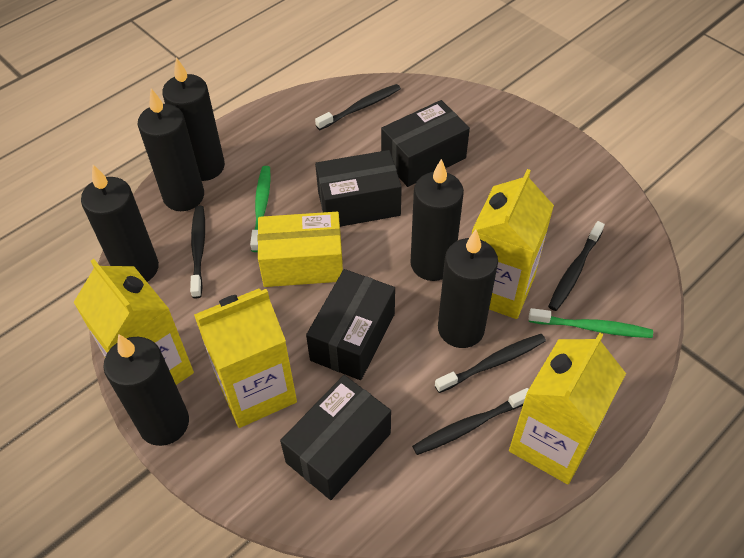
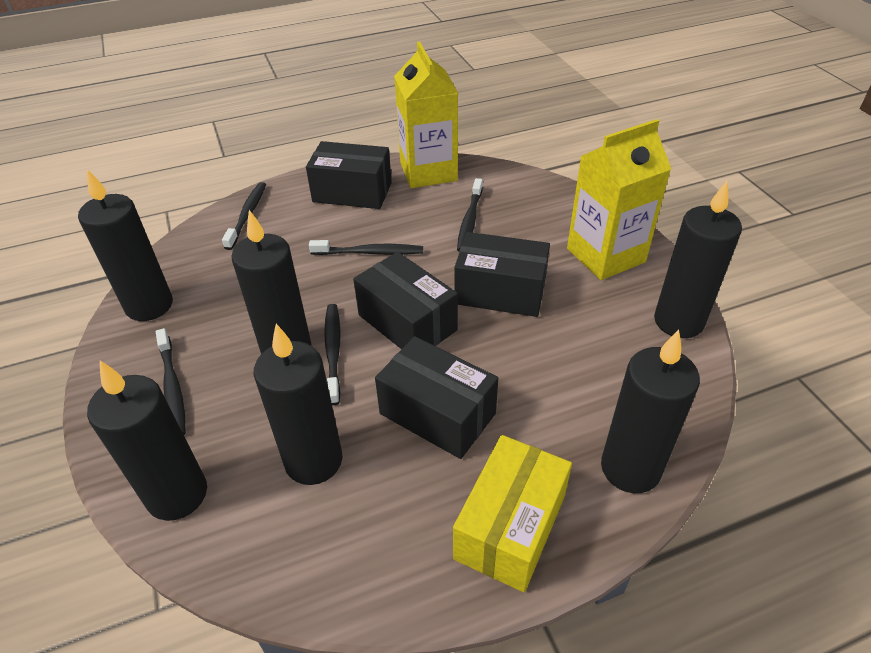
green toothbrush: [250,166,271,252] [529,308,653,338] = 2 -> none = 0
yellow carton: [74,259,194,385] [194,289,297,428] [472,169,554,319] [509,332,626,484] = 4 -> [394,41,458,188] [567,119,671,280] = 2

